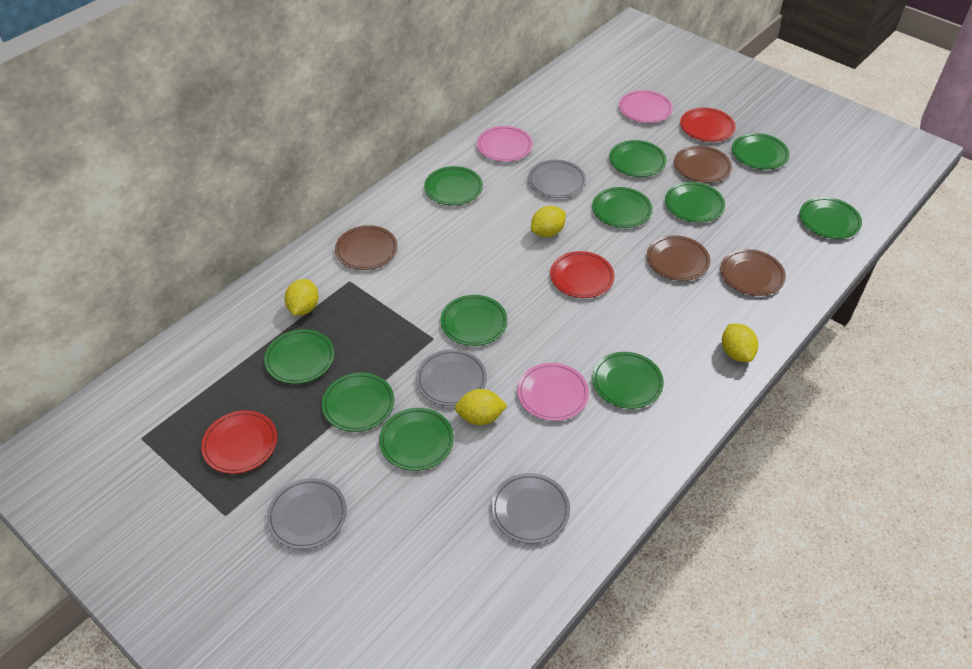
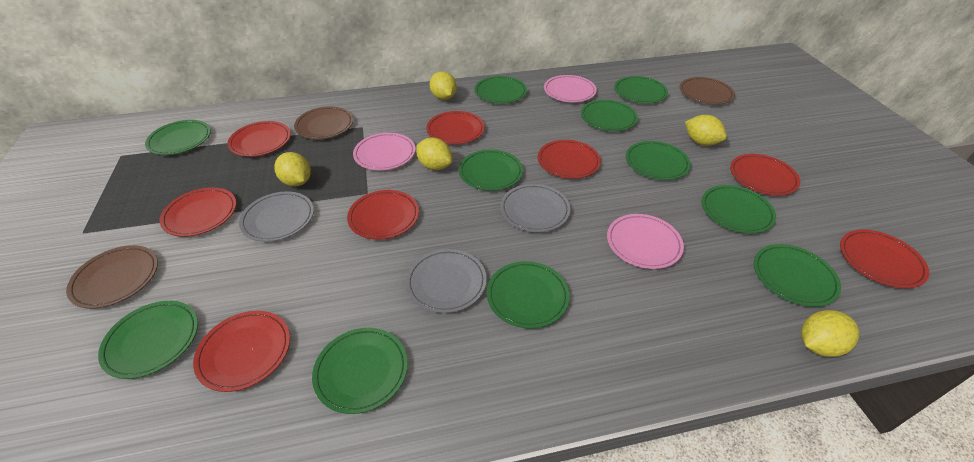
brown plate: [335,225,398,270] [647,235,710,281] [674,146,732,183] [720,249,786,296] = 4 -> [66,245,158,309] [294,106,353,139] [680,77,735,105] = 3
grey plate: [267,478,347,549] [416,349,487,406] [491,473,570,544] [528,160,586,198] = 4 -> [239,191,314,242] [406,249,487,313] [500,184,570,232] = 3
red plate: [201,410,277,474] [550,251,614,298] [680,108,736,142] = 3 -> [159,187,236,237] [193,311,290,392] [227,121,291,157] [347,190,419,240] [426,111,485,145] [538,140,601,179] [730,154,800,196] [840,229,929,288] = 8
yellow lemon: [285,279,319,316] [455,389,508,425] [531,206,566,237] [722,324,758,362] = 4 -> [274,152,311,186] [416,138,452,170] [430,71,457,100] [685,115,727,146] [801,310,859,357] = 5

